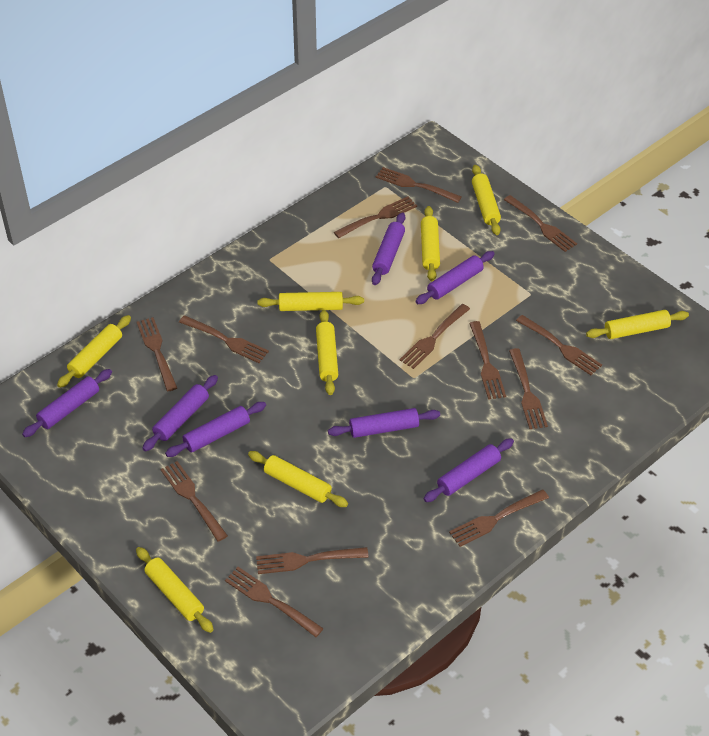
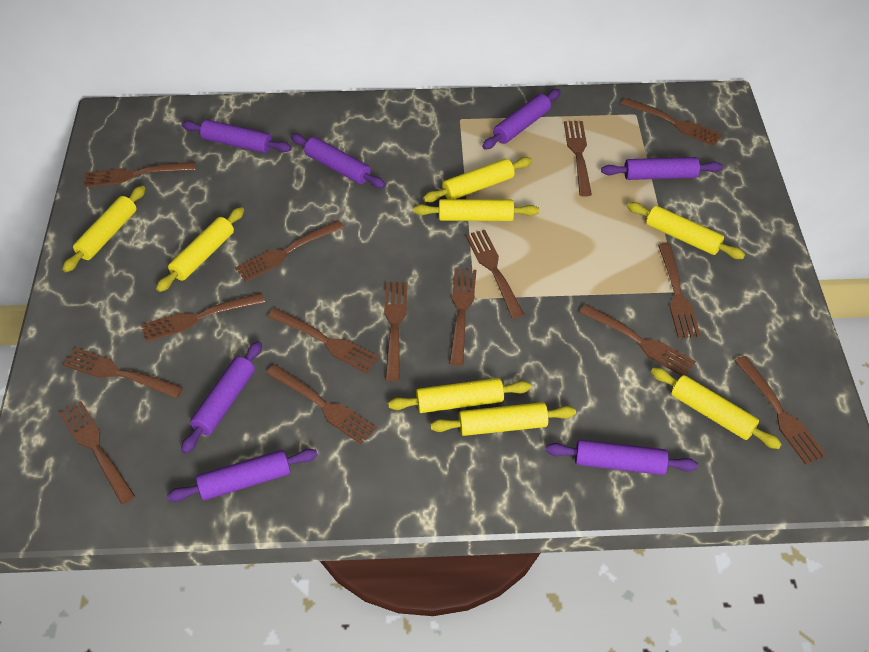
brown fork: [137,317,177,391] [161,461,228,542] [179,315,269,363] [225,567,324,637] [256,547,369,574] [334,196,417,238] [376,167,462,203] [399,304,470,369] [449,489,549,547] [469,321,506,400] [504,195,577,252] [509,348,548,429] [516,315,602,375] = 13 -> [59,401,135,504] [62,347,183,398] [84,162,196,188] [141,293,265,342] [235,220,344,282] [266,364,377,445] [268,308,380,373] [384,282,407,381] [449,268,476,366] [466,230,524,319] [564,121,592,197] [579,304,696,376] [621,98,722,146] [658,243,701,339] [735,356,826,465] = 15

